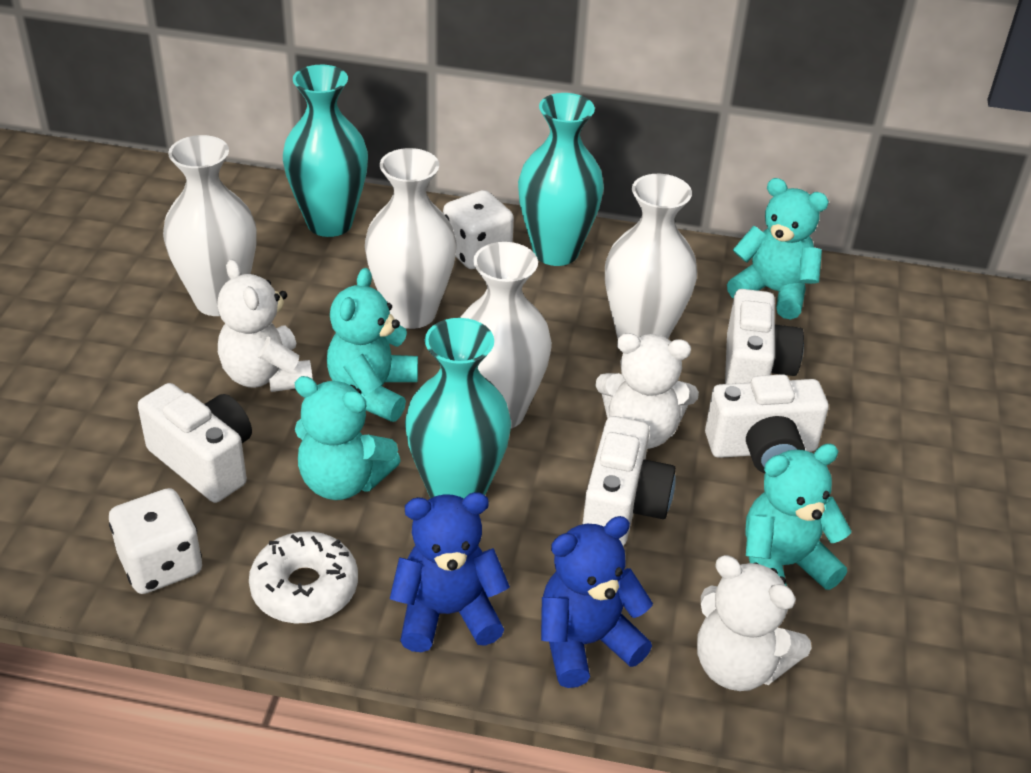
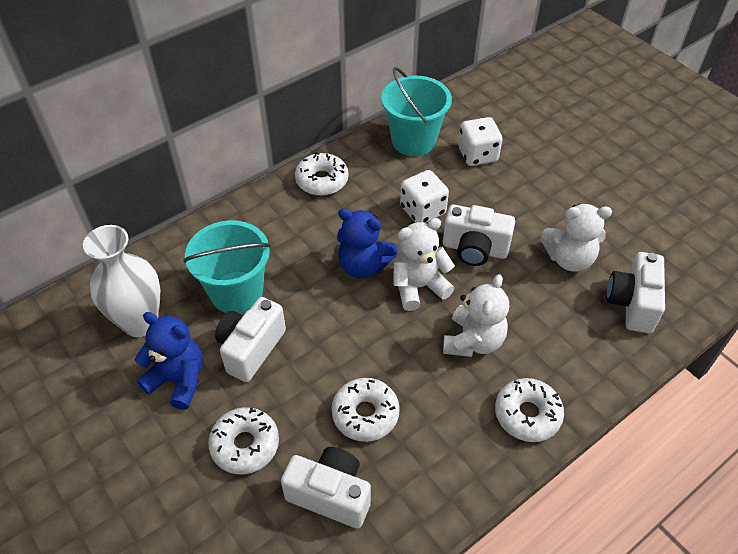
turquoise bucket: none = 0 -> [183,220,271,314] [381,67,452,156] = 2
turquoise teddy bear: [295,376,401,500] [327,268,418,422] [727,178,829,320] [745,444,851,590] = 4 -> none = 0
turquoise vase: [283,65,368,237] [405,318,511,499] [518,93,604,266] = 3 -> none = 0
white donut: [249,531,358,624] = 1 -> [208,407,279,474] [295,152,349,196] [331,378,400,442] [495,378,564,442] = 4
white vase: [163,135,257,316] [365,148,457,329] [460,242,552,429] [605,174,697,339] = 4 -> [83,225,161,337] = 1

